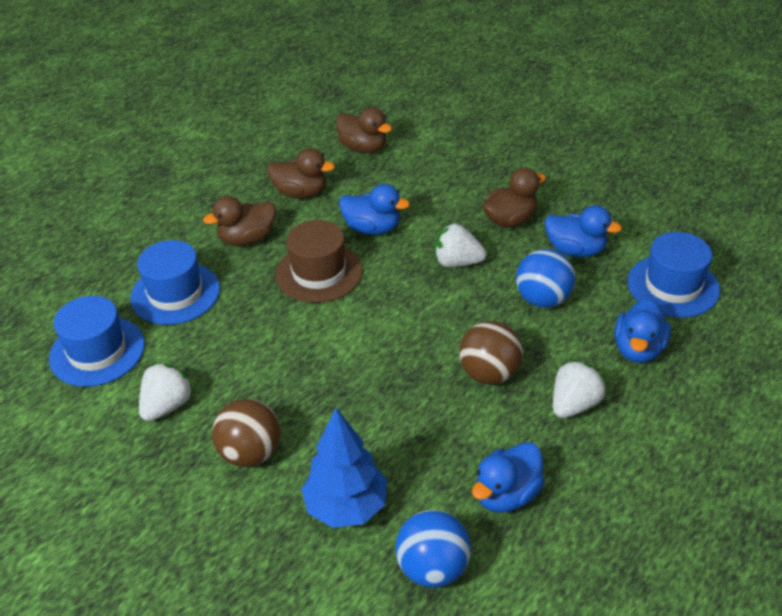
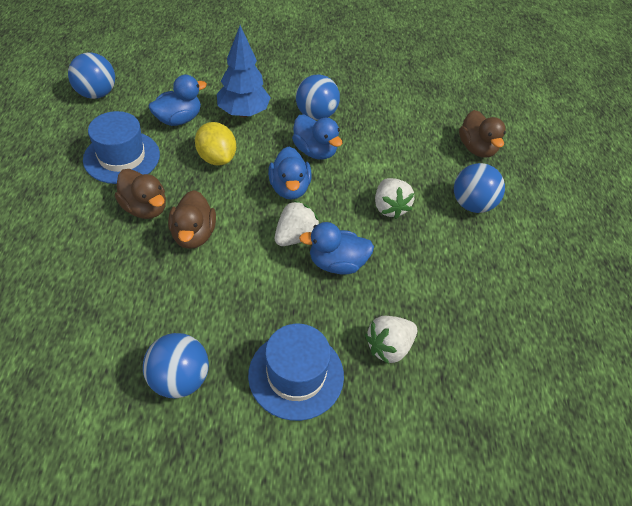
blue ball: [395,510,471,588] [516,249,575,308] = 2 -> [68,53,115,99] [143,333,209,398] [296,74,340,120] [454,163,505,213] = 4
blue hat: [49,296,145,387] [130,240,220,325] [627,232,720,318] = 3 -> [83,111,160,184] [248,324,344,421] = 2
brown ball: [212,399,281,467] [459,321,523,385] = 2 -> none = 0
brown duck: [203,196,276,246] [267,148,335,198] [336,107,392,153] [482,167,546,228] = 4 -> [115,169,166,219] [168,190,216,249] [459,110,506,158] = 3
brown hat: [275,220,363,303] = 1 -> none = 0
yellow lemon: none = 0 -> [195,122,236,165] = 1

